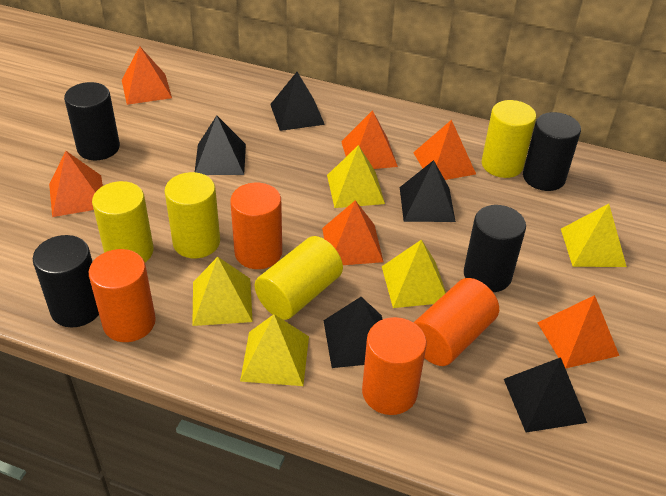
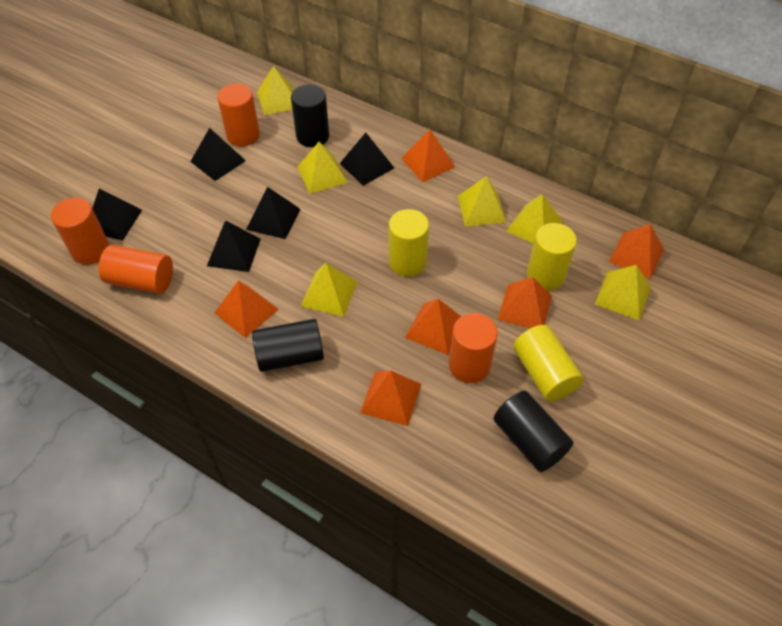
black cylinder: [33,235,99,327] [64,82,120,160] [464,205,526,292] [523,112,581,191] = 4 -> [252,319,324,372] [291,85,329,147] [493,391,573,472] = 3
yellow cylinder: [92,181,154,262] [165,172,220,258] [255,236,343,320] [482,100,536,178] = 4 -> [389,209,429,277] [513,325,583,402] [527,223,577,291] = 3
yellow pyramid: [192,257,253,326] [240,314,309,386] [327,145,385,208] [382,240,446,308] [561,204,627,267] = 5 -> [257,66,294,115] [298,142,348,194] [301,263,357,317] [458,176,506,226] [507,194,563,244] [595,265,651,320] = 6

